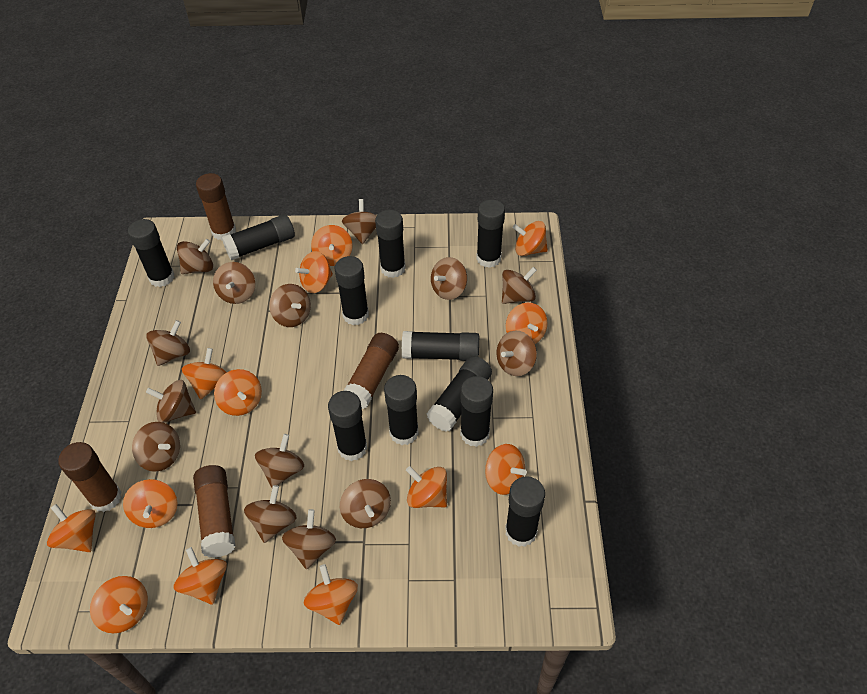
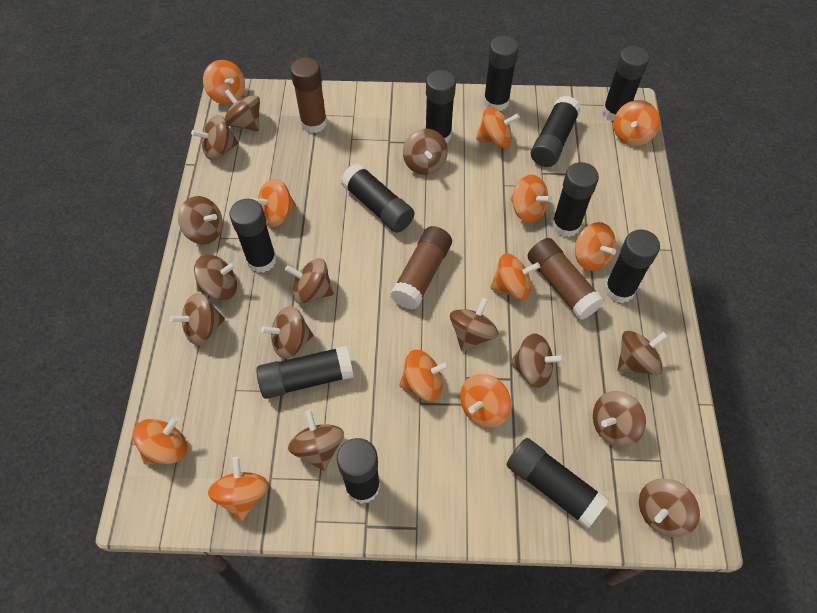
brown glue stick: [58,442,121,512] [193,465,236,558] [196,173,236,240] [344,333,399,409] = 4 -> [290,57,327,133] [390,226,452,310] [528,238,604,320] = 3
orange spinning top: [47,504,96,552] [90,576,148,633] [123,479,178,528] [173,547,227,605] [182,348,227,399] [214,369,262,416] [295,251,333,293] [303,564,358,625] [311,225,352,266] [406,466,447,508] [485,444,527,495] [506,303,548,344] [513,221,548,256] = 13 -> [133,416,187,465] [203,60,245,105] [208,457,269,521] [252,179,296,227] [399,350,450,401] [460,374,511,428] [476,107,520,148] [491,253,540,300] [511,175,552,223] [575,222,616,271] [613,100,660,146] = 11

